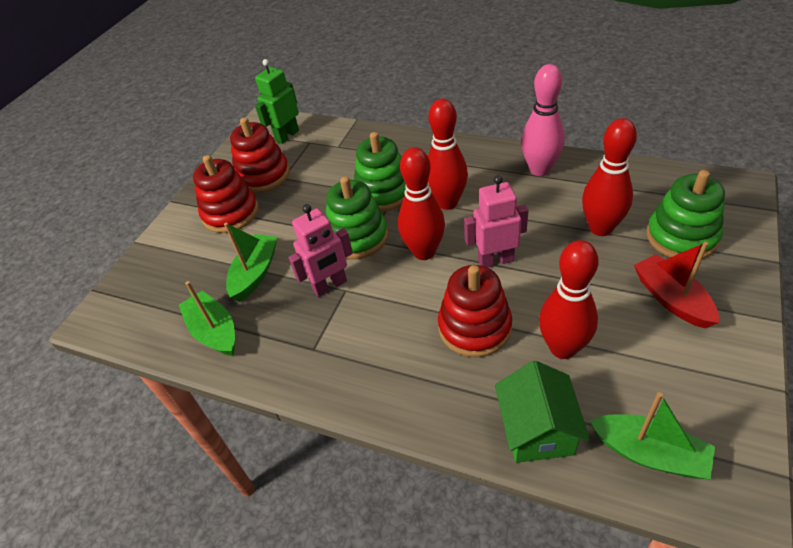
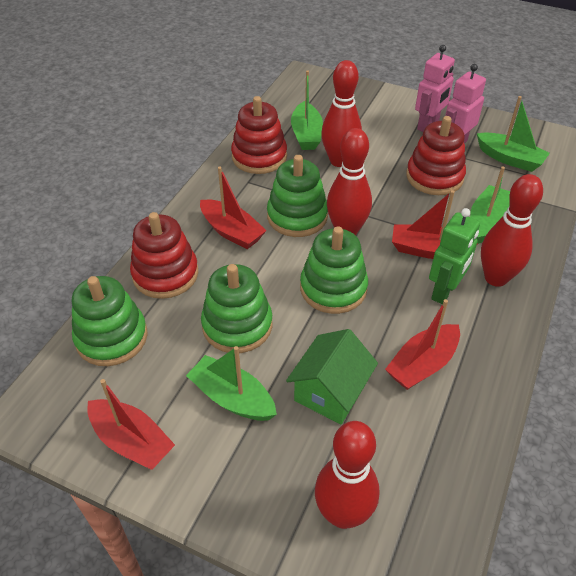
green boat: [179,281,235,356] [224,223,277,302] [590,392,715,480] = 3 -> [186,346,277,421] [291,70,323,150] [470,166,510,244] [477,96,550,172] = 4
green stacking toy: [326,176,388,259] [354,132,406,212] [646,170,725,260] = 3 -> [72,276,148,366] [201,264,273,353] [267,155,328,237] [300,226,368,314] = 4
pink bowling pin: [521,64,565,176] = 1 -> none = 0
red boat: [634,242,719,328] = 1 -> [87,379,175,470] [200,166,267,249] [385,299,460,390] [392,190,478,259] = 4

